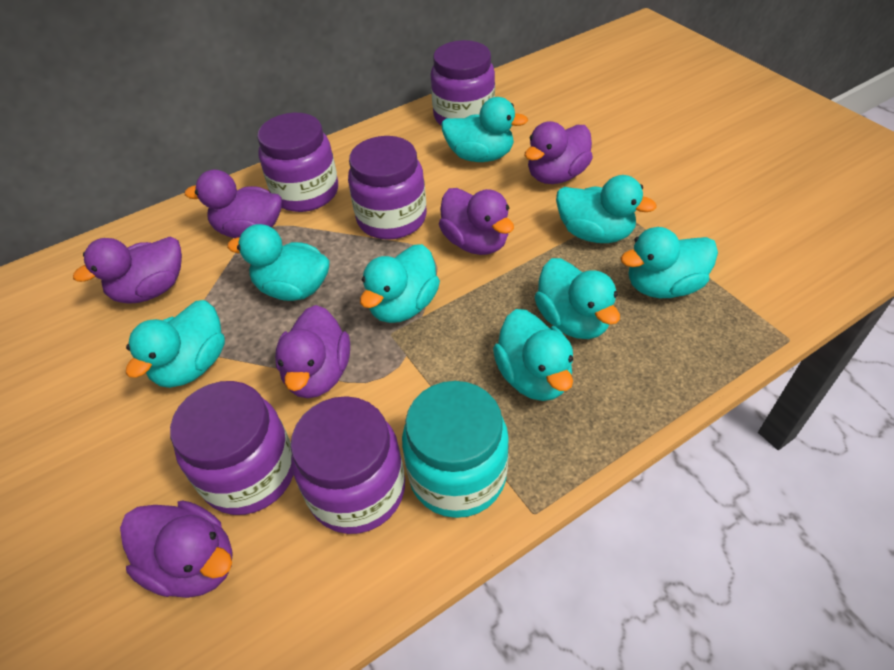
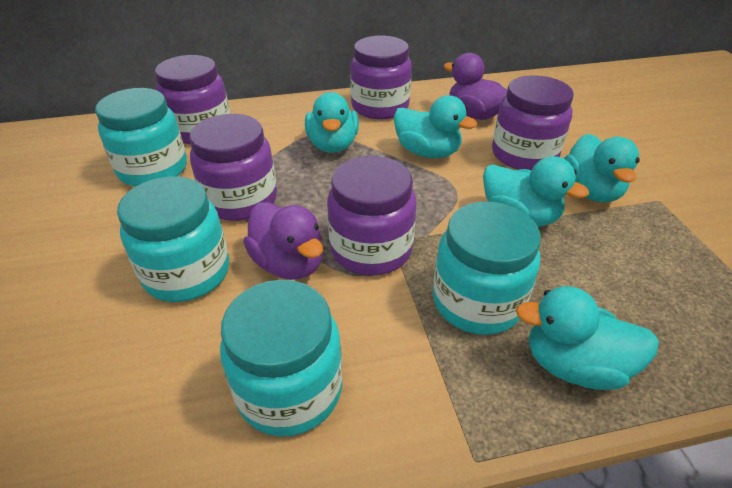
purple duck: [73,237,182,303] [120,500,232,598] [185,169,282,238] [275,305,350,398] [439,188,514,255] [524,121,593,184] = 6 -> [243,202,323,280] [443,53,507,120] = 2
turquoise duck: [126,300,225,388] [227,224,330,301] [360,244,440,323] [441,97,528,162] [493,309,573,401] [535,258,620,339] [556,175,657,243] [621,227,718,298] = 8 -> [305,92,359,153] [394,95,477,158] [483,156,589,227] [516,286,659,390] [564,134,640,203] = 5
turquoise jar: [402,381,509,518] = 1 -> [95,88,187,187] [117,176,229,302] [220,280,342,437] [433,202,541,335] = 4

